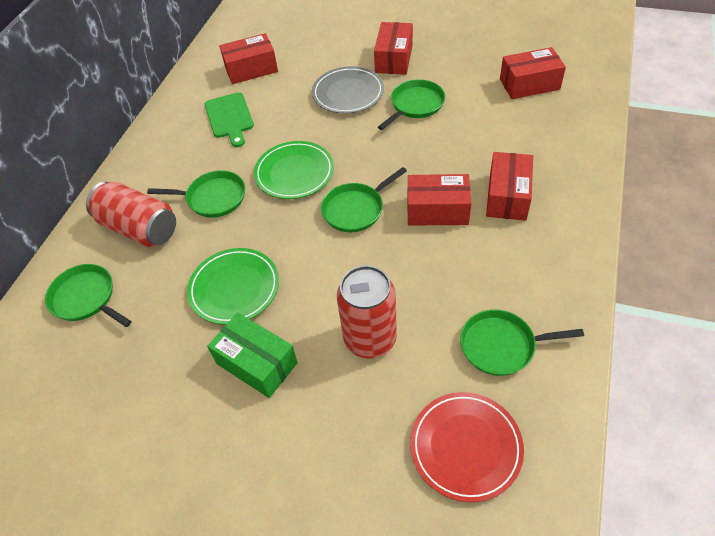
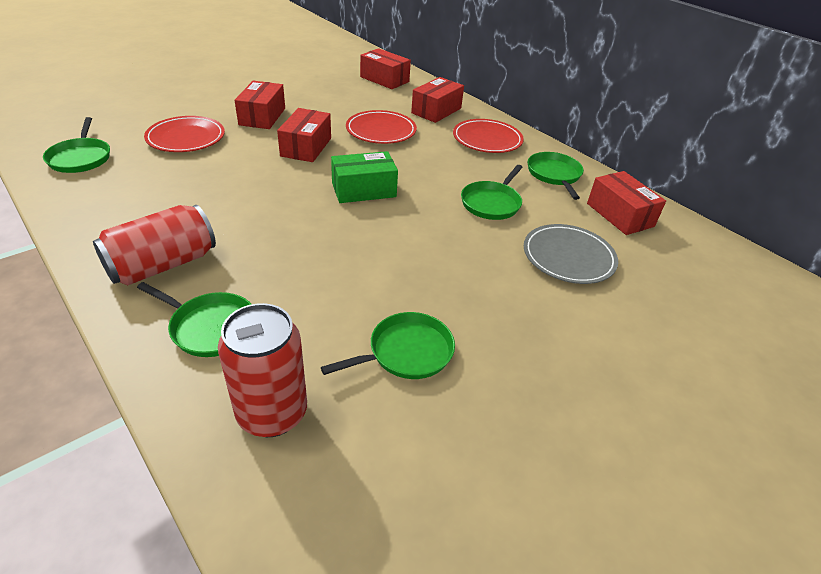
green cutting board: [205,92,254,147] = 1 -> none = 0
green plate: [187,248,279,325] [254,141,334,199] = 2 -> none = 0
red plate: [410,392,524,502] = 1 -> [144,116,225,152] [346,110,417,144] [453,119,524,153] = 3

